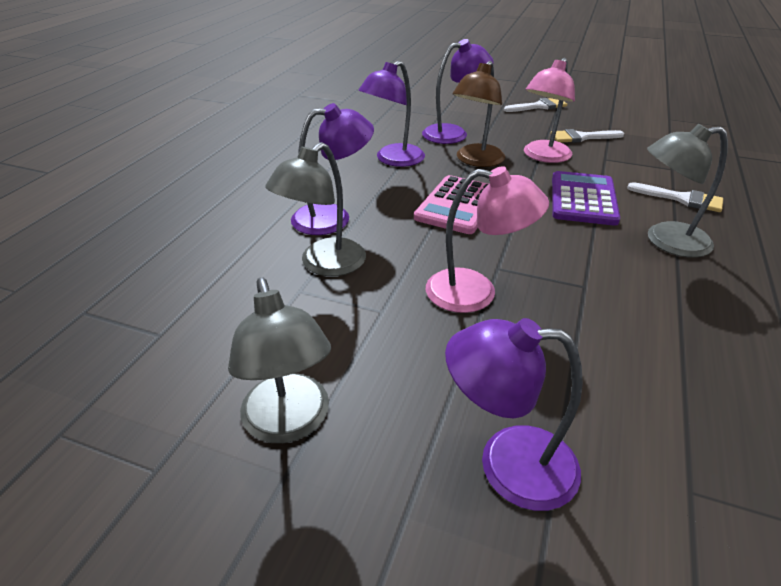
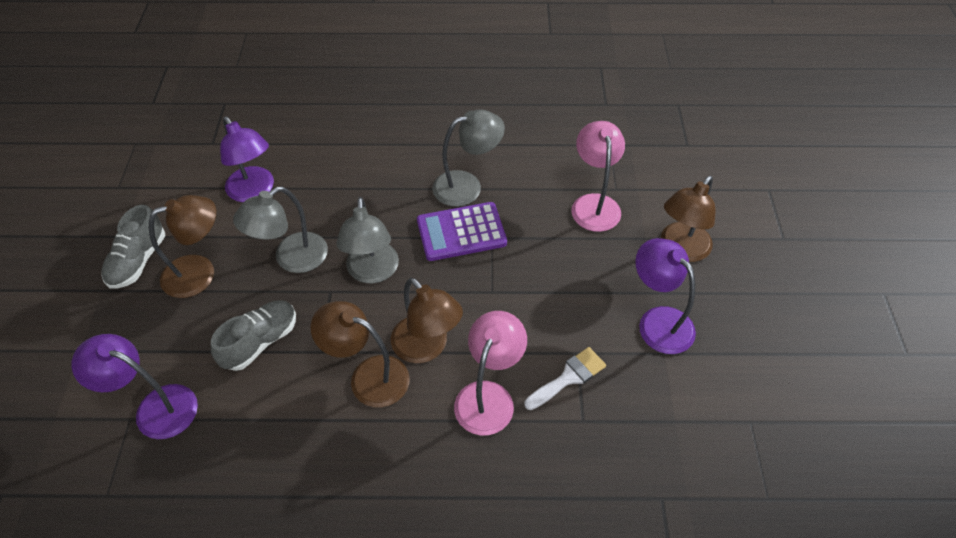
brown lamp: [453,61,505,167] = 1 -> [149,195,216,298] [311,301,410,407] [391,278,463,363] [661,176,715,262] = 4
grey shoe: none = 0 -> [101,205,165,289] [211,301,296,371] = 2
pink calculator: [414,175,488,234] = 1 -> none = 0
purple lamp: [291,103,374,235] [358,61,425,167] [422,39,494,144] [445,318,583,511] = 4 -> [71,334,198,439] [220,116,274,202] [635,238,696,354] = 3
white brush: [504,98,567,112] [550,129,624,143] [627,182,723,212] = 3 -> [524,347,606,410] = 1

